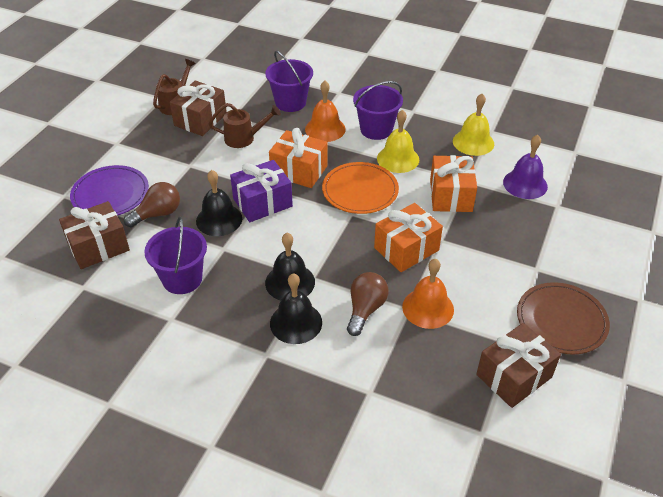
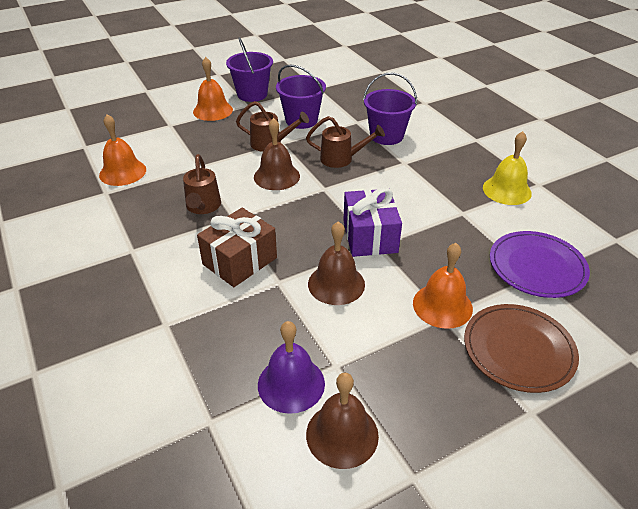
black bell: [196,170,242,236] [265,233,315,301] [270,273,322,344] = 3 -> none = 0
brown bell: none = 0 -> [254,118,300,190] [306,373,379,469] [308,221,365,305] = 3
brown gift: [59,201,130,269] [170,81,227,136] [476,323,561,408] = 3 -> [197,208,277,287] = 1
brown light bulb: [124,182,180,227] [347,272,388,336] = 2 -> none = 0
brown watering can: [153,59,196,115] [209,103,281,148] = 2 -> [183,154,221,214] [236,101,309,152] [306,116,385,168] = 3
orange bell: [305,81,346,142] [402,259,454,329] = 2 -> [99,114,146,186] [193,57,233,121] [413,243,473,329] = 3
orange gift: [269,128,328,188] [374,203,443,272] [430,155,477,212] = 3 -> none = 0
orange plate: [322,162,399,214] = 1 -> none = 0
yellow bell: [377,110,419,173] [453,94,494,156] = 2 -> [483,131,532,205] = 1

